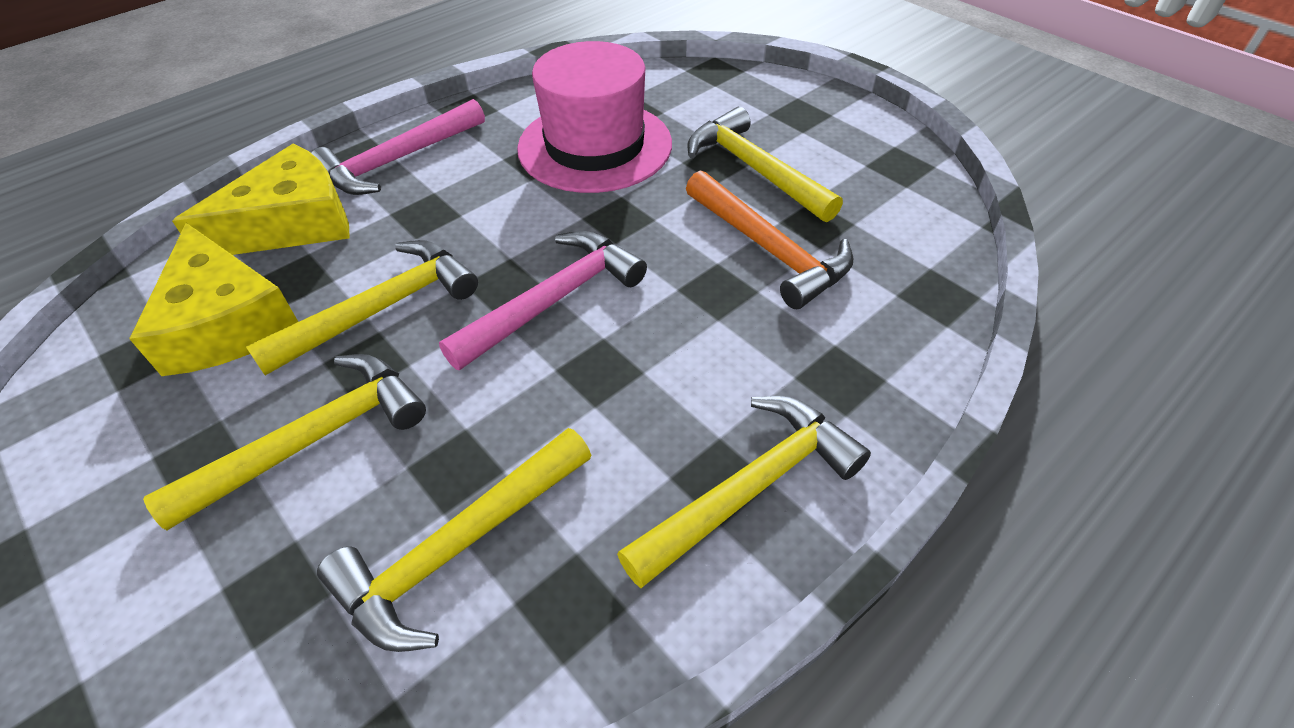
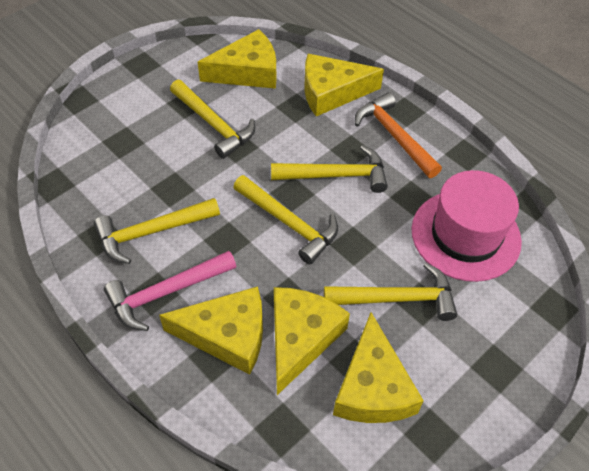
pink hammer: [311,99,485,195] [439,231,647,370] = 2 -> [104,251,236,331] = 1
yellow cheese: [129,223,298,376] [172,144,350,255] = 2 -> [159,286,263,375] [198,29,276,89] [274,287,350,395] [304,54,384,116] [333,312,424,423] = 5

